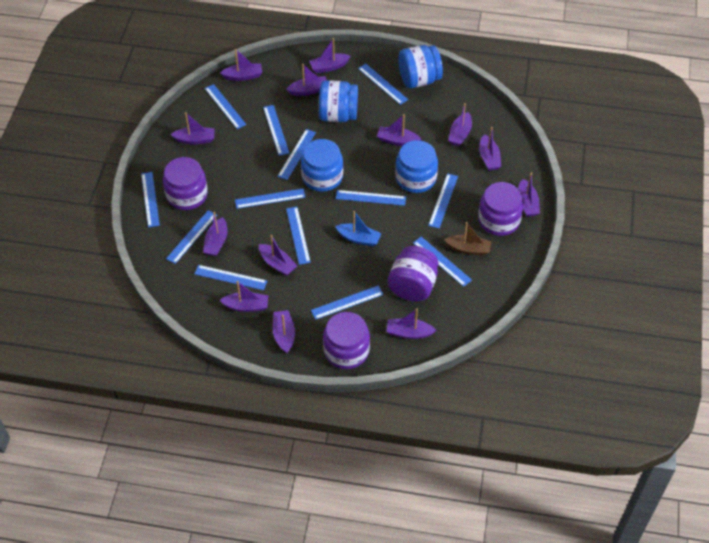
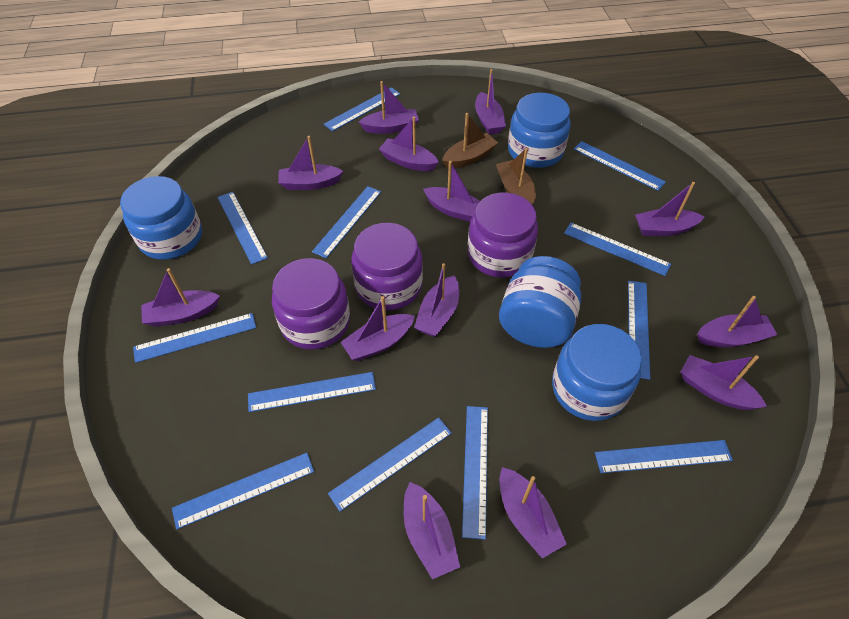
blue boat: [335,211,382,246] = 1 -> none = 0
blue ruler: [141,172,160,227] [166,210,217,264] [195,265,267,290] [205,84,246,129] [235,189,305,209] [263,105,289,156] [277,129,316,180] [286,207,311,265] [311,285,383,320] [336,190,406,206] [358,64,408,105] [413,237,472,287] [428,173,458,228] = 13 -> [133,313,256,363] [172,453,314,529] [217,192,268,265] [248,372,376,412] [312,186,381,258] [324,87,400,131] [328,417,452,512] [462,406,488,540] [564,223,671,276] [574,141,666,191] [595,440,733,473] [628,281,650,380] = 12
brown boat: [444,222,492,255] = 1 -> [442,113,498,168] [496,148,536,205] = 2
purple jar: [163,157,208,210] [323,312,370,369] [388,246,439,302] [478,182,523,236] = 4 -> [272,258,350,350] [351,223,423,311] [468,193,538,277] = 3

